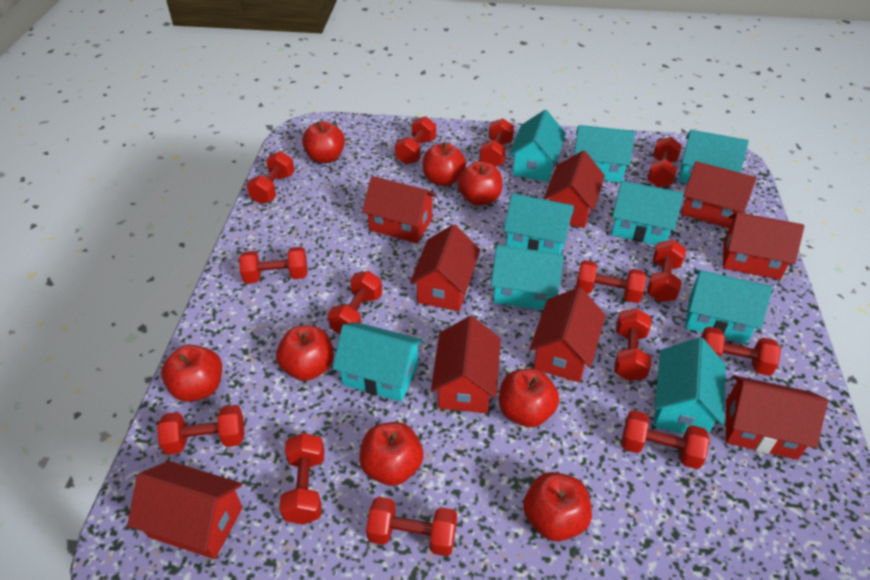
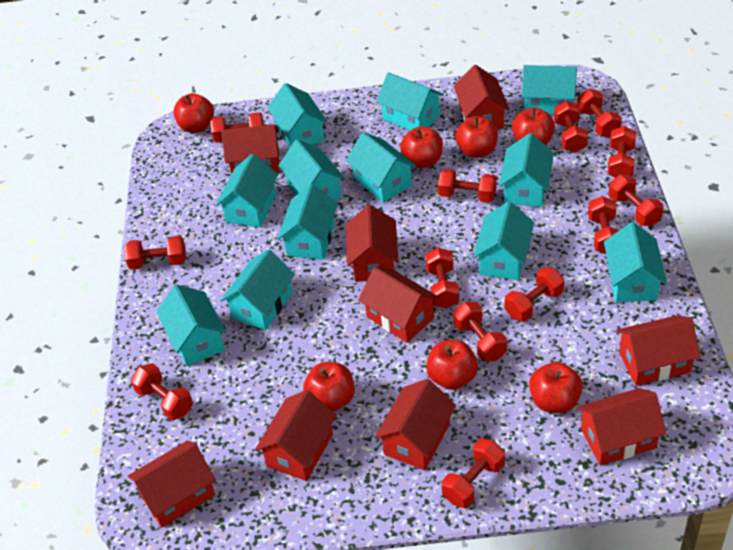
red apple: [161,345,222,402] [276,326,334,381] [302,121,345,163] [359,422,424,486] [423,142,466,186] [457,161,502,206] [499,369,559,427] [523,472,592,541] = 8 -> [173,93,214,133] [303,362,355,411] [400,126,443,168] [426,340,478,390] [455,116,498,158] [512,107,555,145] [529,362,583,413] = 7
red dumbbell: [157,405,244,455] [239,247,307,284] [246,151,295,204] [279,433,324,524] [328,271,382,334] [366,497,457,556] [395,116,436,165] [479,119,514,167] [576,260,646,303] [614,308,651,381] [622,410,710,469] [647,137,682,187] [647,240,686,302] [701,327,781,376] = 14 -> [124,236,186,270] [131,363,193,420] [210,112,264,143] [425,248,460,309] [438,169,497,202] [442,438,505,508] [453,302,507,362] [505,267,564,322] [554,101,588,153] [577,89,622,138] [588,196,619,254] [607,126,636,178] [609,175,664,226] = 13
turquoise house: [333,323,423,402] [491,245,564,310] [503,193,574,254] [509,110,566,182] [574,125,635,183] [611,181,684,245] [654,337,726,435] [679,130,749,183] [685,270,773,343] = 9 -> [156,284,226,366] [216,154,278,227] [221,249,295,330] [268,83,327,147] [277,184,338,260] [279,139,345,200] [346,132,416,203] [376,72,444,131] [473,201,534,280] [499,133,554,207] [522,65,577,115] [604,222,667,302] = 12

